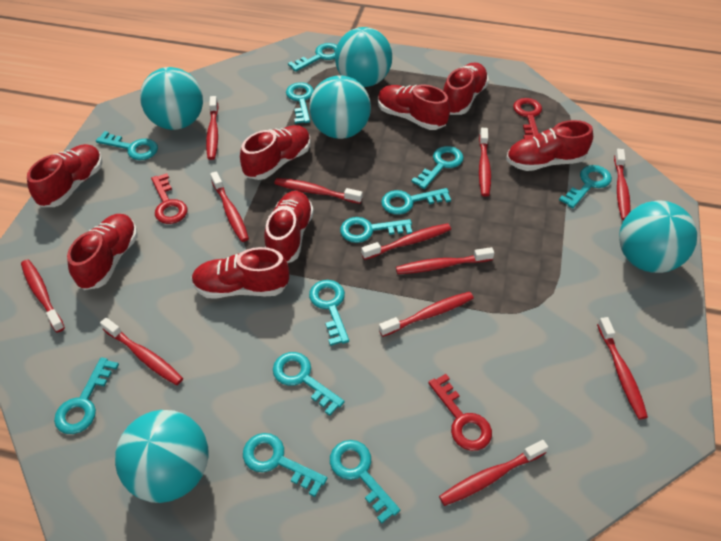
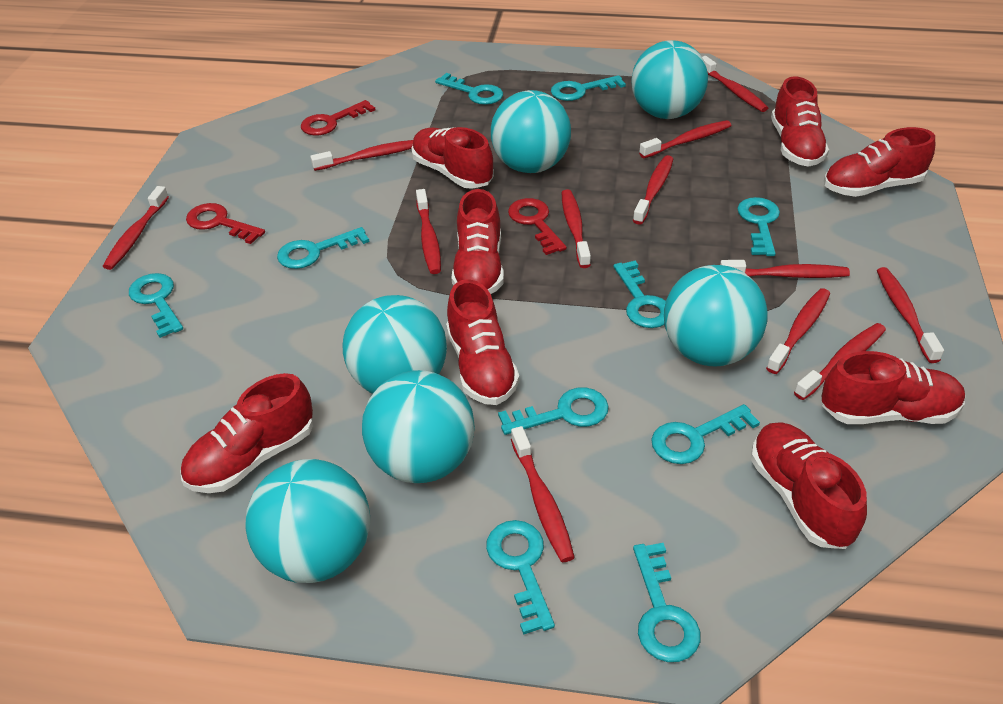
turquoise ball: [115,410,209,503] [140,67,203,130] [309,75,371,139] [335,27,392,87] [619,201,697,273] = 5 -> [246,459,370,583] [342,295,447,394] [362,370,475,483] [491,90,571,173] [631,40,708,119] [664,265,768,366] = 6
turquoise key: [54,357,119,434] [96,131,158,160] [243,433,327,497] [273,352,344,416] [286,82,314,124] [288,43,337,72] [309,280,349,346] [330,440,400,524] [340,217,412,243] [381,188,451,215] [411,146,464,189] [559,165,612,208] = 12 -> [129,273,183,338] [277,227,369,269] [435,73,503,105] [486,520,555,635] [498,387,609,435] [551,75,626,101] [613,261,666,328] [633,543,701,662] [651,404,760,464] [737,197,780,256] = 10

